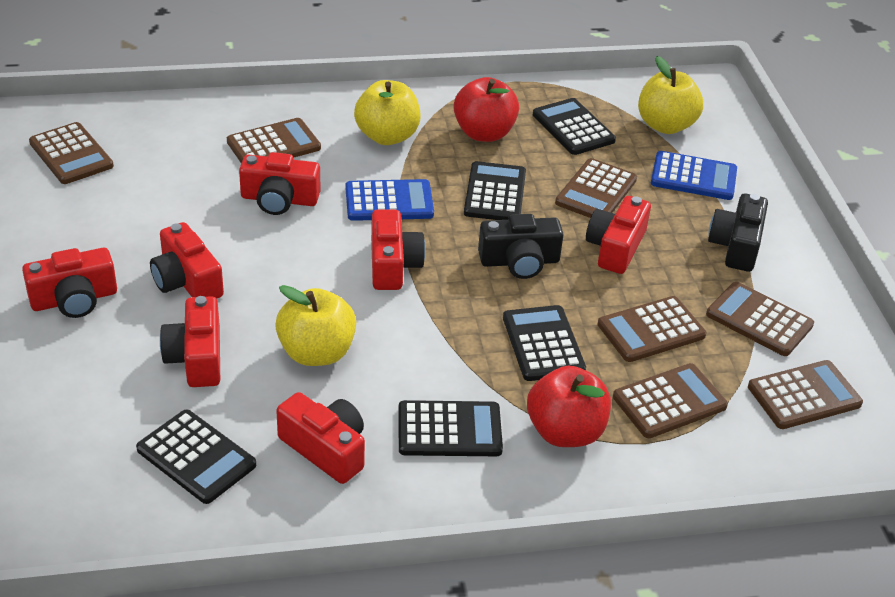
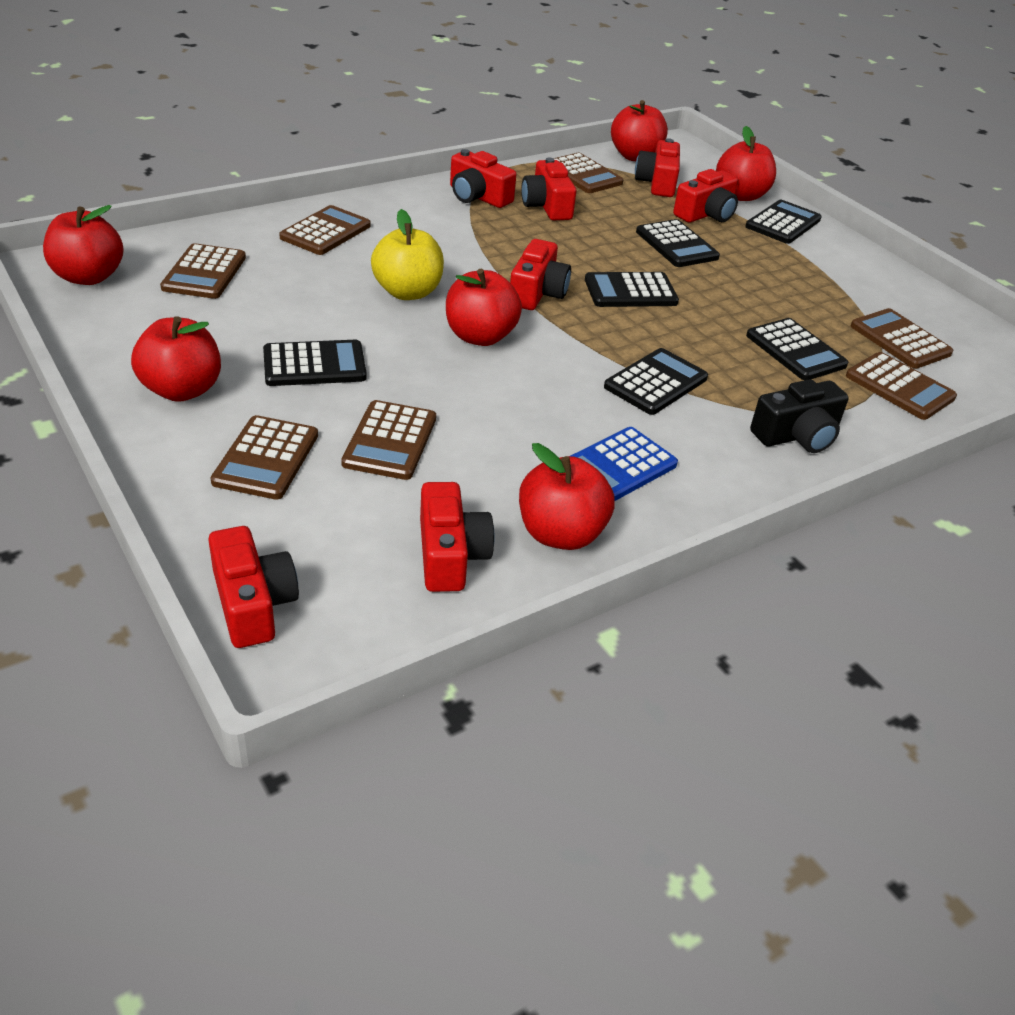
black calculator: [136,409,256,504] [398,400,503,456] [464,161,526,220] [503,305,586,381] [533,98,616,155] = 5 -> [263,340,367,386] [585,272,679,307] [604,348,708,415] [636,219,720,267] [745,200,822,244] [746,318,848,380] = 6
black camera: [478,214,564,279] [708,194,768,272] = 2 -> [750,379,849,453] = 1
blue calculator: [345,179,434,221] [651,151,737,200] = 2 -> [571,427,678,501] = 1
red apple: [454,77,519,142] [527,366,611,447] = 2 -> [43,205,124,285] [131,316,221,402] [446,269,522,346] [519,443,615,550] [611,100,668,161] [716,126,776,201] = 6
yellow apple: [275,285,356,366] [354,80,421,145] [638,56,703,134] = 3 -> [371,209,444,300] = 1

